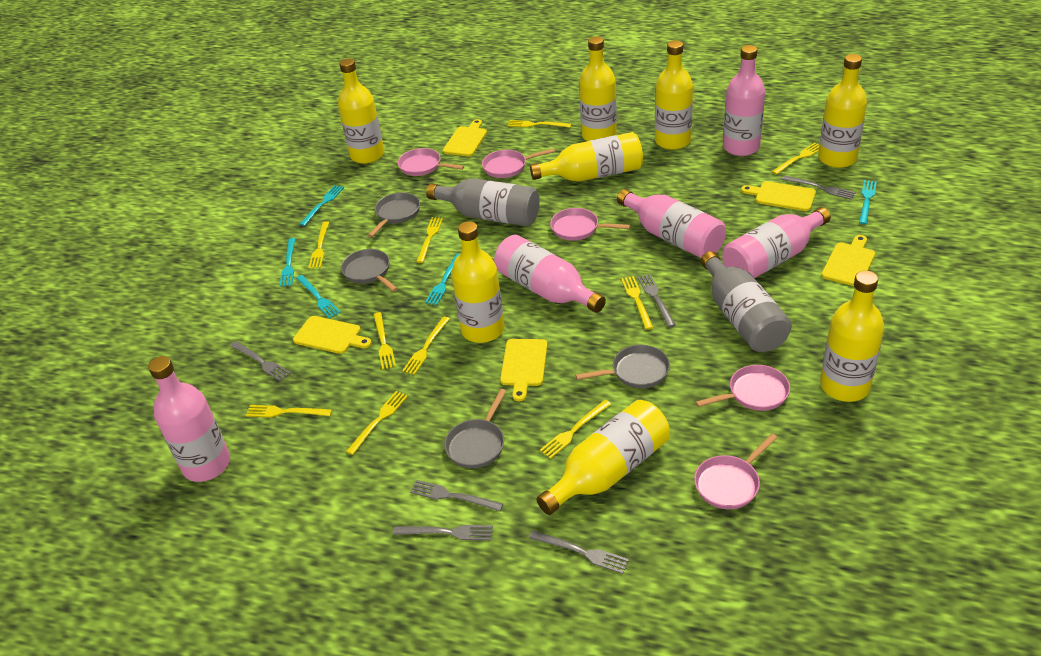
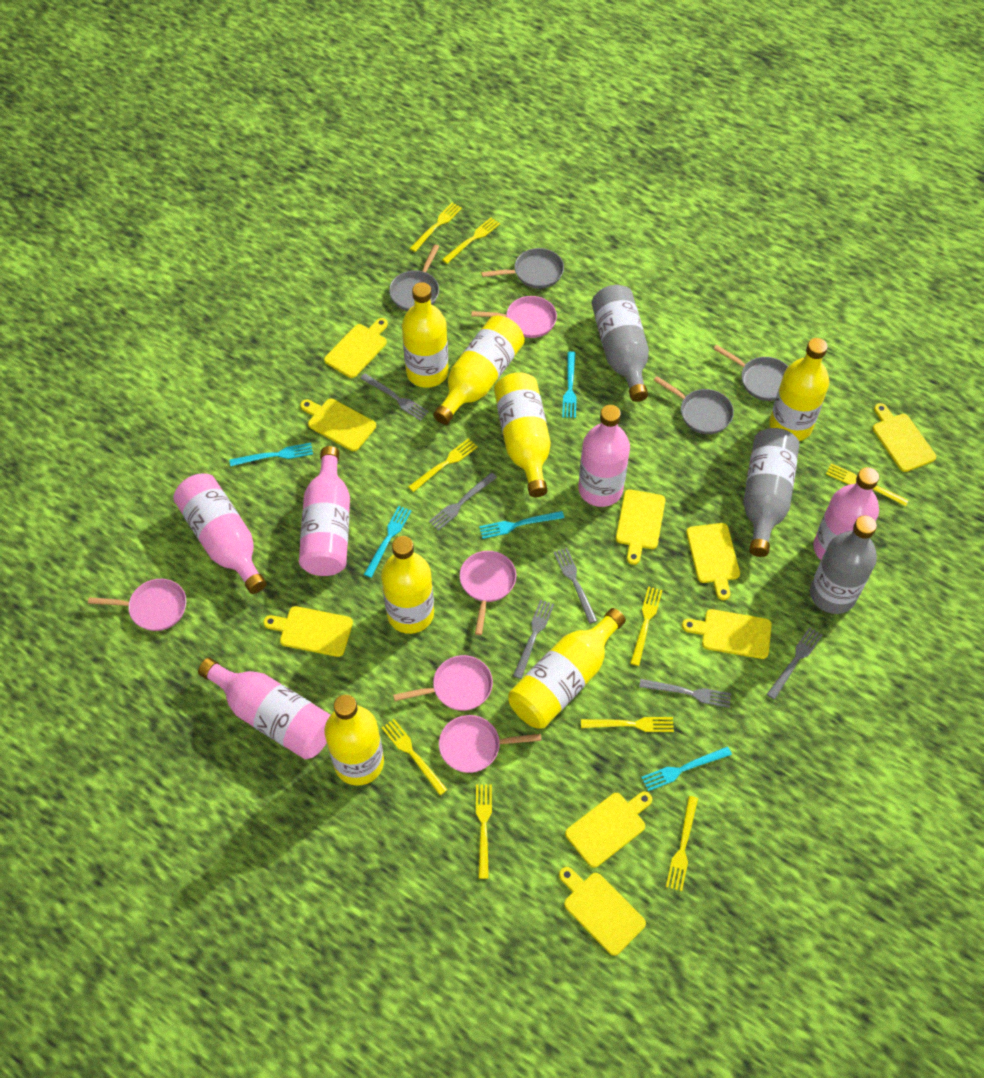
grey bottle: [426,178,540,226] [701,251,792,352] = 2 -> [592,285,649,402] [743,428,799,557] [810,516,877,614] = 3
yellow bottle: [338,58,384,164] [451,221,504,343] [530,132,643,182] [536,400,670,515] [579,36,617,141] [655,40,693,150] [818,54,867,168] [820,270,884,402] = 8 -> [325,695,384,786] [381,536,434,634] [402,282,449,388] [433,315,525,425] [494,372,551,497] [508,608,626,729] [769,338,829,441] = 7
yellow cutting board: [293,316,372,354] [443,119,487,156] [500,339,547,401] [741,181,816,211] [821,235,875,286] = 5 -> [263,606,353,657] [300,399,376,451] [324,318,388,378] [559,867,646,956] [565,791,652,868] [616,489,666,565] [682,609,772,659] [686,523,740,600] [873,403,936,472] = 9
yellow fork: [246,405,332,418] [308,221,329,269] [346,391,408,455] [373,312,396,370] [402,317,450,375] [416,217,443,263] [507,120,571,128] [540,400,611,459] [621,276,653,330] [771,143,820,175] = 10 -> [382,719,448,795] [408,438,478,492] [410,203,462,252] [442,217,500,264] [476,785,492,879] [581,717,674,732] [630,586,662,666] [666,796,698,891] [826,463,909,506] = 9

